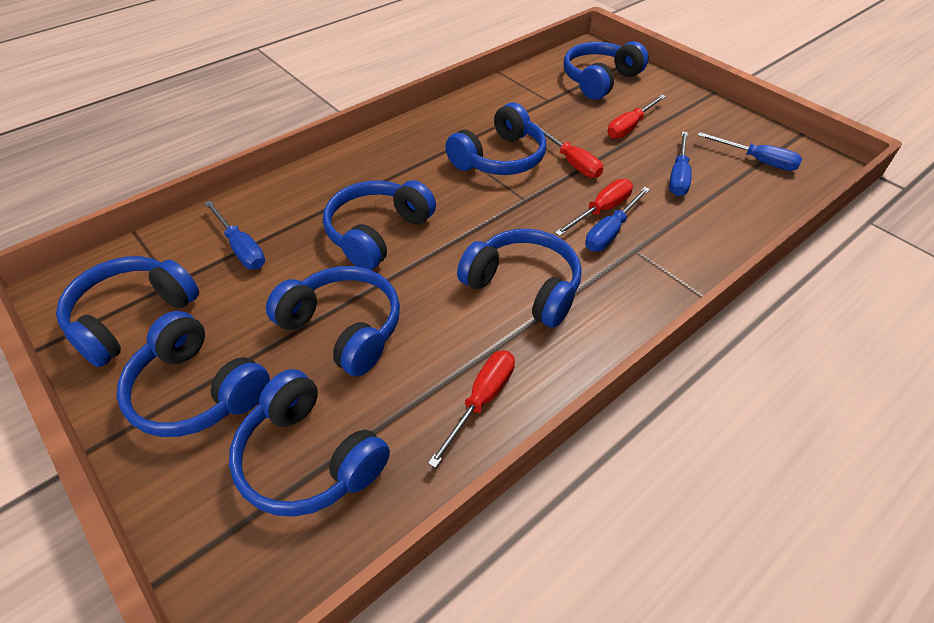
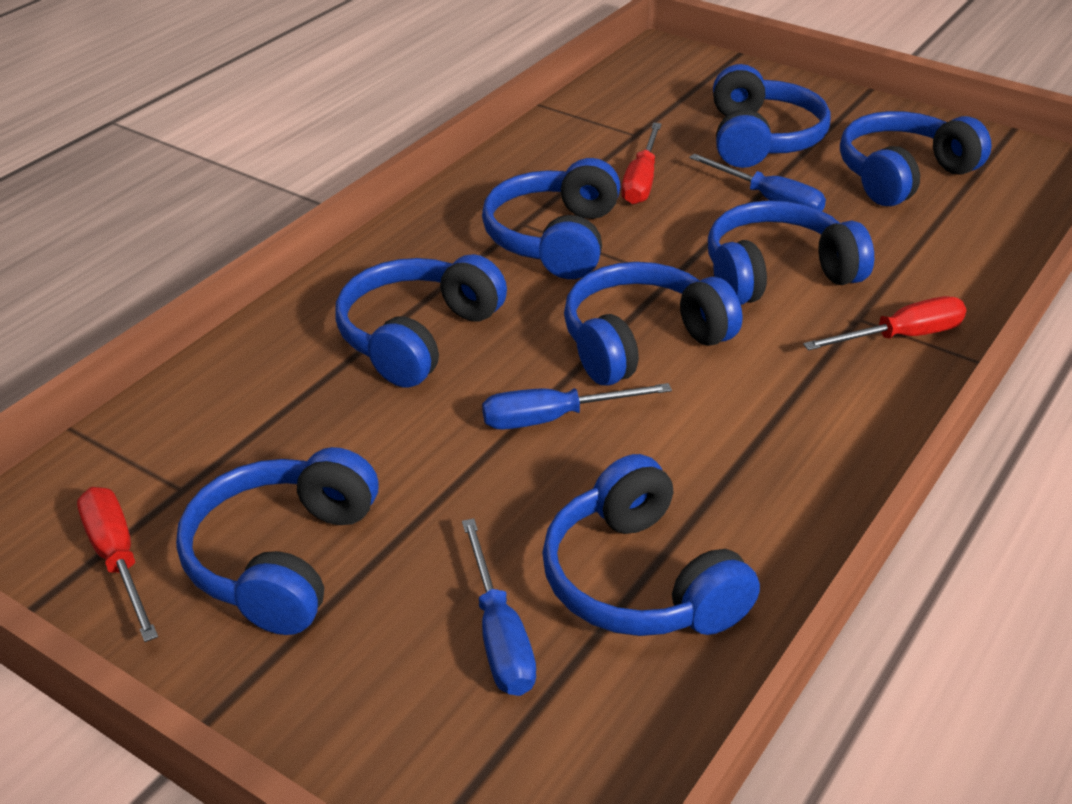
blue screwdriver: [204,200,265,269] [585,187,650,252] [669,131,692,196] [697,132,802,171] = 4 -> [462,519,536,696] [482,383,672,430] [689,154,826,211] = 3
red screwdriver: [428,351,515,468] [534,123,603,178] [555,179,633,236] [607,95,666,139] = 4 -> [77,487,158,642] [621,122,662,205] [803,296,966,350] = 3

